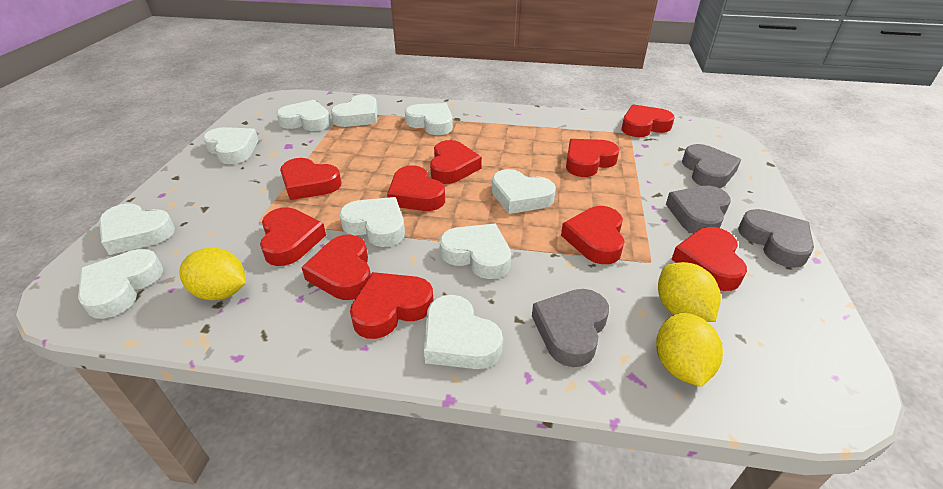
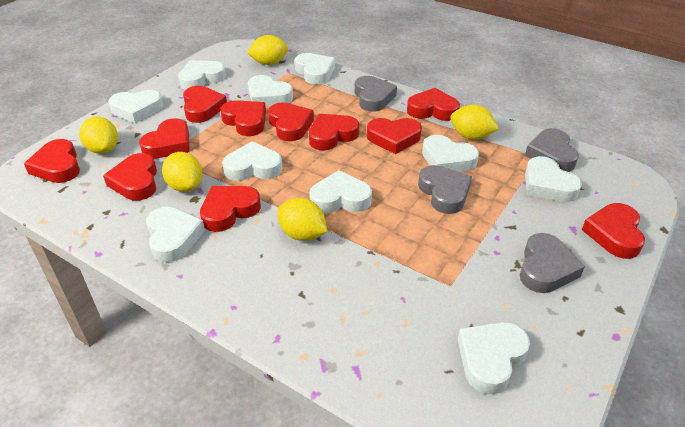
red heart: [260,207,326,266] [280,158,341,200] [301,235,371,300] [350,272,434,339] [387,165,445,211] [430,140,482,184] [561,206,625,264] [566,139,620,177] [622,104,675,137] [671,227,747,291] = 10 -> [24,139,80,183] [103,153,157,201] [139,118,190,159] [183,86,227,123] [200,186,261,232] [220,100,266,136] [268,102,314,141] [309,114,359,150] [367,118,422,154] [407,88,460,121] [582,203,645,259] = 11
yellow lemon: [179,248,246,300] [656,313,723,387] [658,262,721,322] = 3 -> [79,116,118,154] [162,152,203,192] [247,35,288,65] [277,198,327,241] [450,104,499,140] = 5

